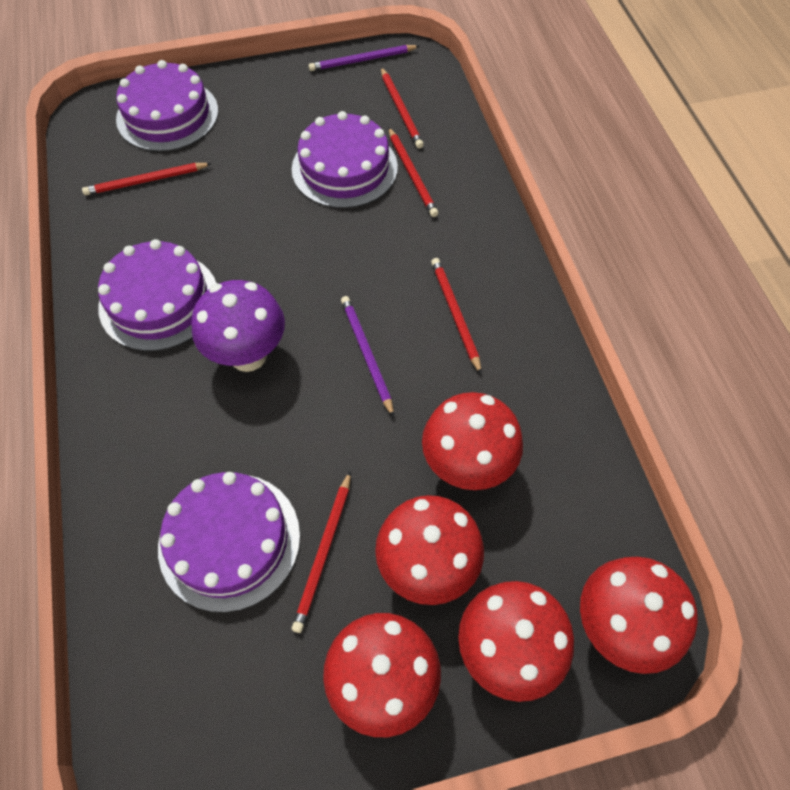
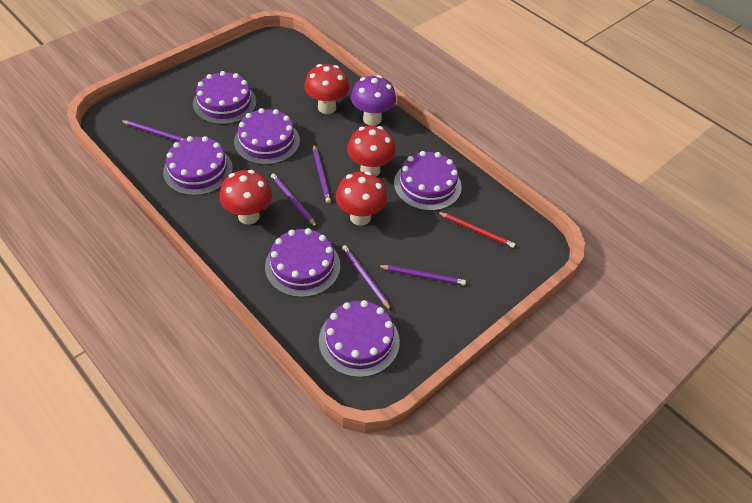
purple cake: [98,239,216,351] [116,60,218,152] [158,472,300,613] [292,111,398,208] = 4 -> [163,136,233,196] [193,71,256,124] [234,108,300,165] [265,228,340,297] [319,300,400,377] [394,151,462,211] = 6
purple pencil: [309,45,419,71] [341,296,394,417] = 2 -> [120,120,186,142] [271,173,317,227] [313,144,331,203] [342,245,392,311] [378,265,466,285] = 5
red mushroom: [323,613,441,737] [375,495,484,605] [422,392,523,490] [458,581,574,702] [580,557,698,674] = 5 -> [220,170,272,225] [304,64,349,114] [336,171,387,226] [347,126,396,176] = 4
red pencil: [82,163,212,195] [292,471,351,633] [381,67,424,148] [388,127,438,217] [431,258,482,375] = 5 -> [438,212,515,248] = 1

